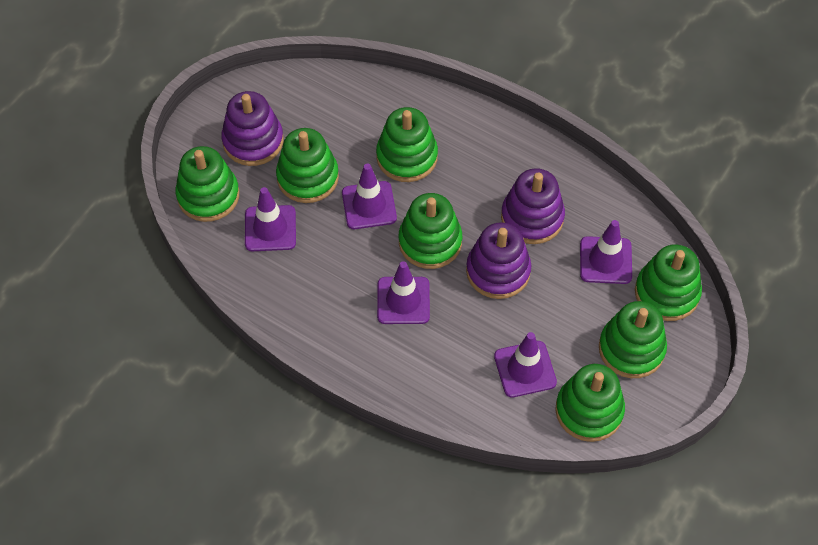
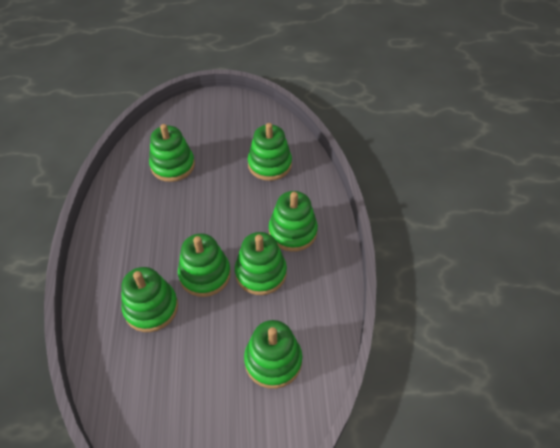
purple stacking toy: [221,91,283,166] [466,222,531,299] [501,168,565,244] = 3 -> none = 0
purple traffic cone: [245,187,296,251] [342,164,397,229] [377,261,430,324] [494,332,557,398] [580,220,632,284] = 5 -> none = 0

